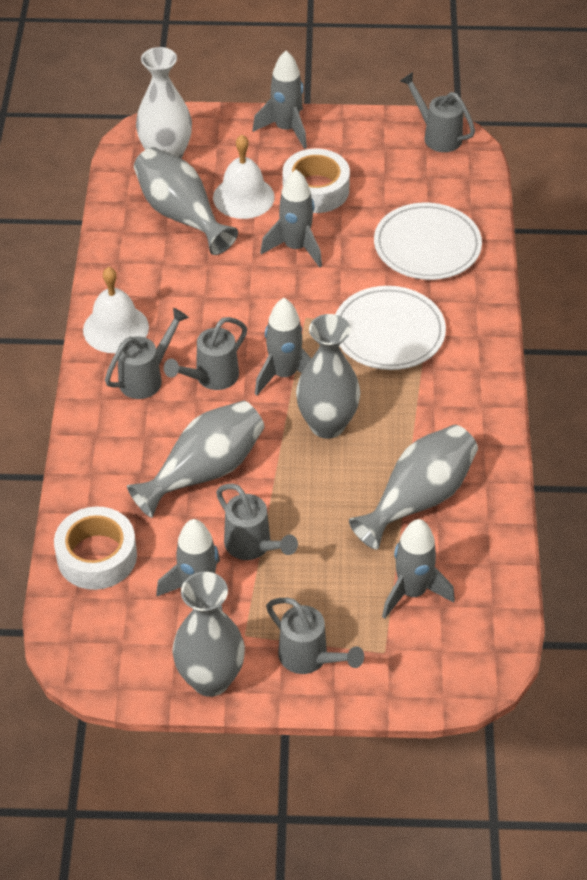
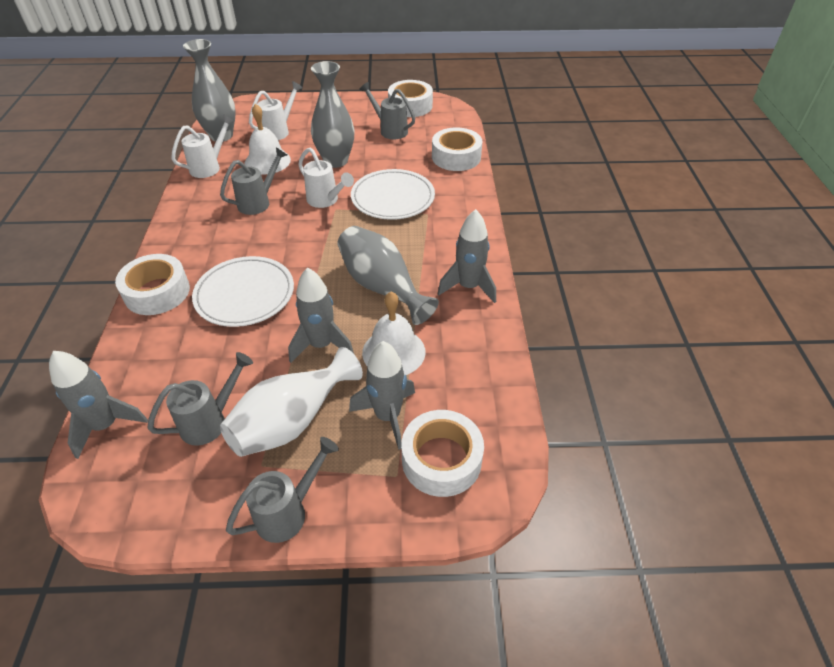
grey rocket: [156,519,223,611] [253,51,307,149] [255,298,311,396] [260,169,322,268] [382,519,455,619] = 5 -> [49,351,148,459] [288,268,354,363] [349,341,415,450] [438,209,496,303] = 4
grey vase: [127,400,265,518] [134,147,238,255] [172,572,245,697] [296,314,360,439] [349,425,478,550] = 5 -> [183,39,236,142] [311,61,354,168] [337,226,439,325] = 3
grey watering can: [105,308,189,399] [164,317,247,390] [216,484,298,560] [266,598,364,674] [400,72,475,152] = 5 -> [147,352,253,446] [220,147,287,215] [226,437,339,543] [359,82,415,139] = 4
white tape: [54,506,137,590] [283,149,350,213] = 2 -> [115,254,190,315] [388,80,433,117] [401,410,484,497] [432,128,483,171] = 4
white watering can: none = 0 -> [171,114,235,178] [249,81,303,140] [298,147,354,208] = 3

